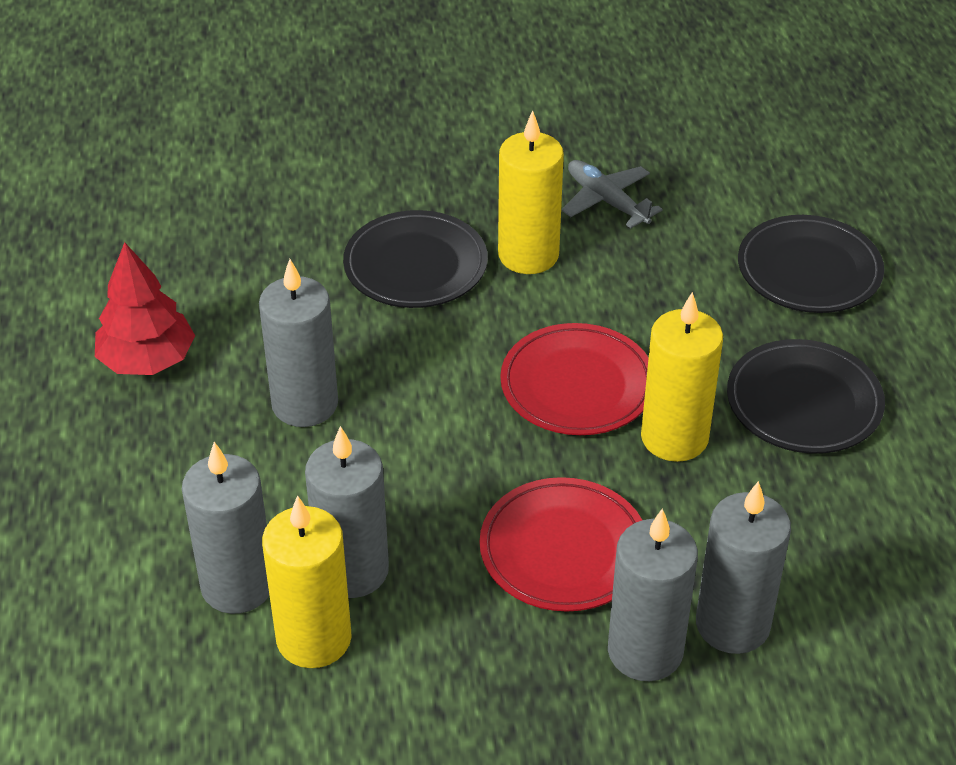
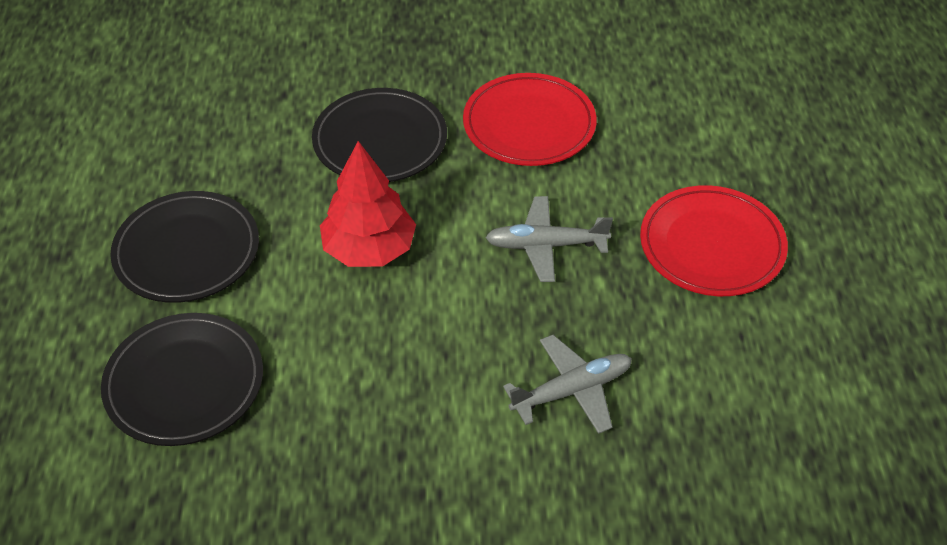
grey candle: [182,442,269,614] [259,259,338,427] [305,426,389,598] [608,509,698,681] [696,481,791,654] = 5 -> none = 0
grey plane: [562,160,663,228] = 1 -> [485,196,613,282] [503,335,632,434] = 2
yellow candle: [262,495,352,668] [498,110,564,274] [641,292,723,462] = 3 -> none = 0

